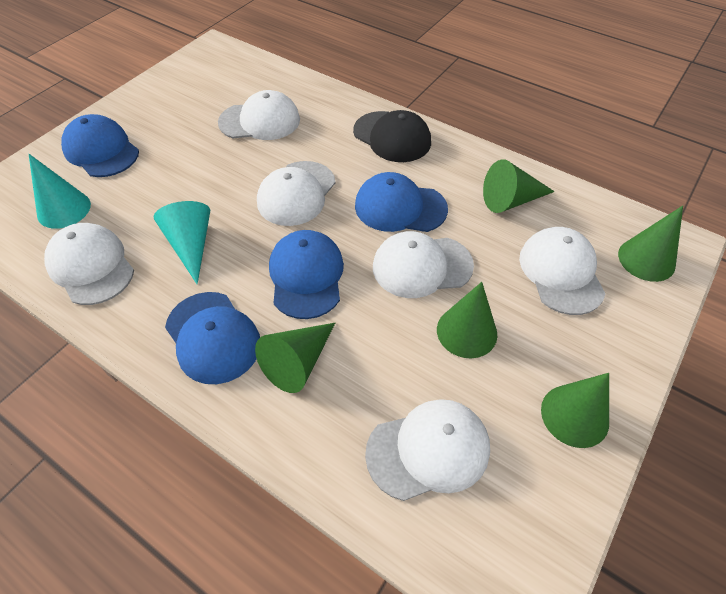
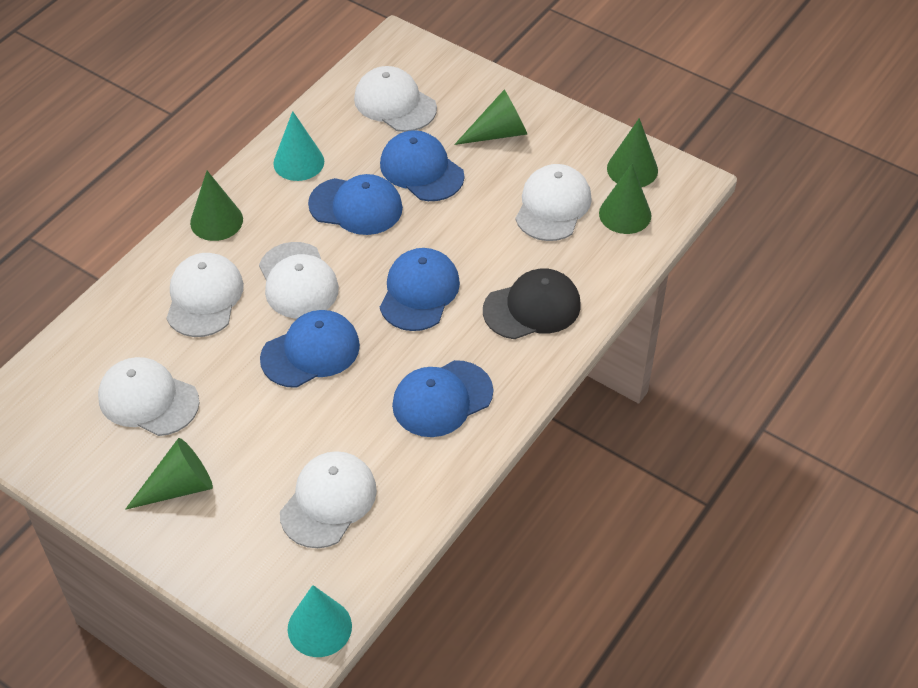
blue cap: [61,114,139,177] [165,292,260,384] [269,230,344,319] [355,172,448,232] = 4 -> [260,310,360,388] [308,174,403,235] [380,130,464,201] [380,248,460,331] [392,360,493,437] = 5

